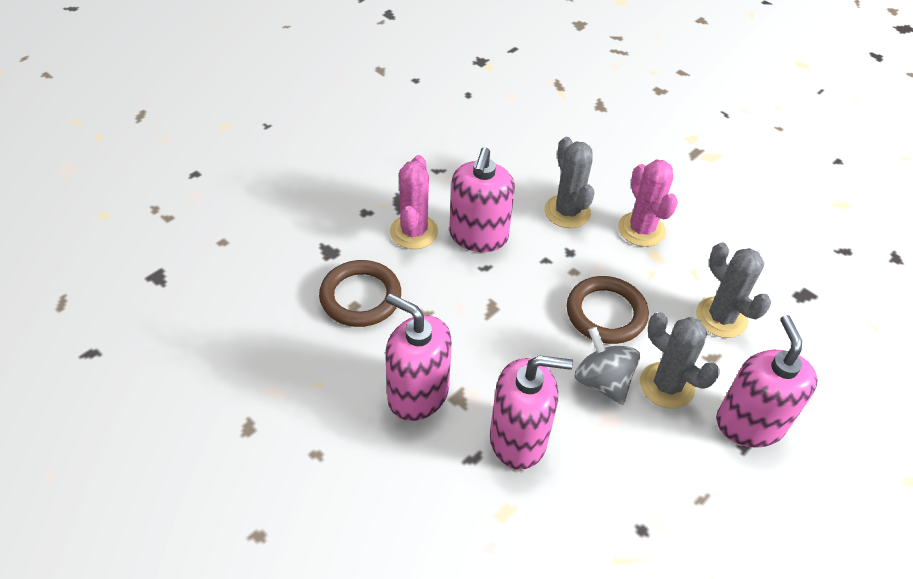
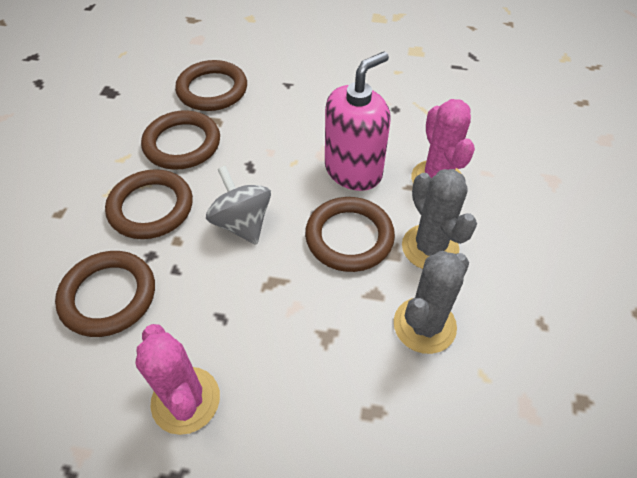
brown ring: [319,260,401,327] [567,276,649,344] = 2 -> [55,251,155,337] [105,169,193,239] [141,110,220,170] [175,60,247,111] [305,197,395,272] = 5
grey cactus: [544,137,594,228] [640,312,720,409] [696,242,771,338] = 3 -> [394,251,469,354] [402,169,477,269] = 2
pink soap dispenser: [385,294,452,421] [449,147,515,252] [490,355,573,470] [716,315,818,448] = 4 -> [325,52,391,191] = 1

